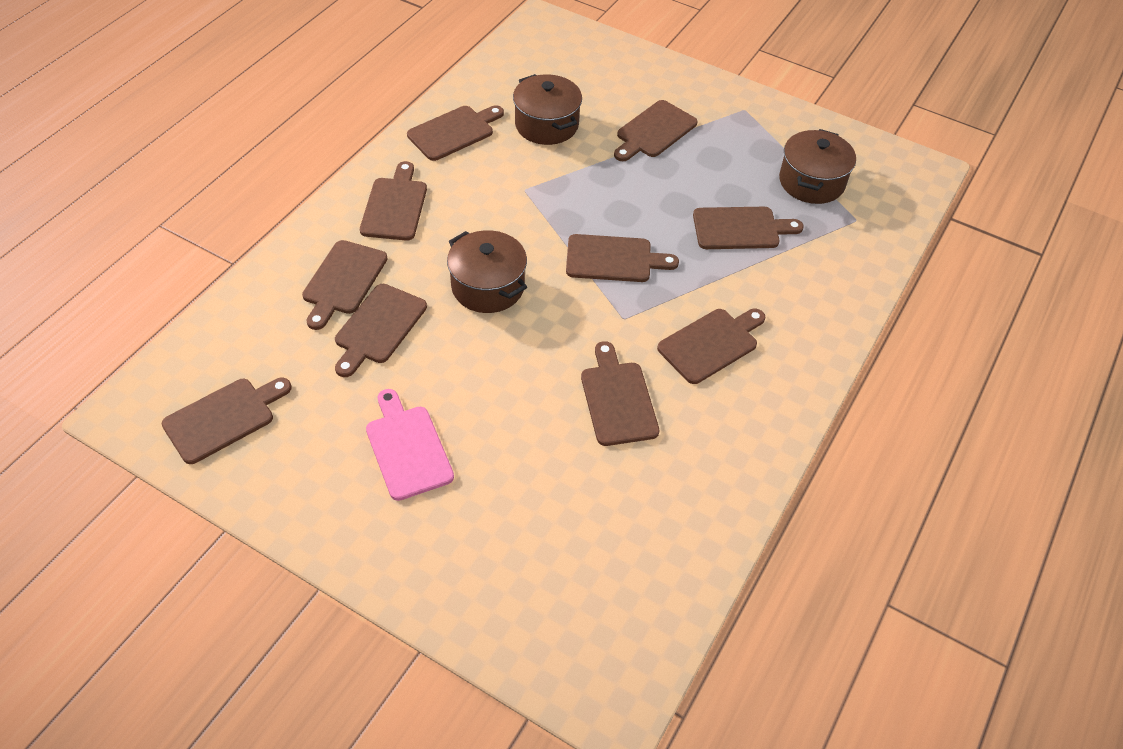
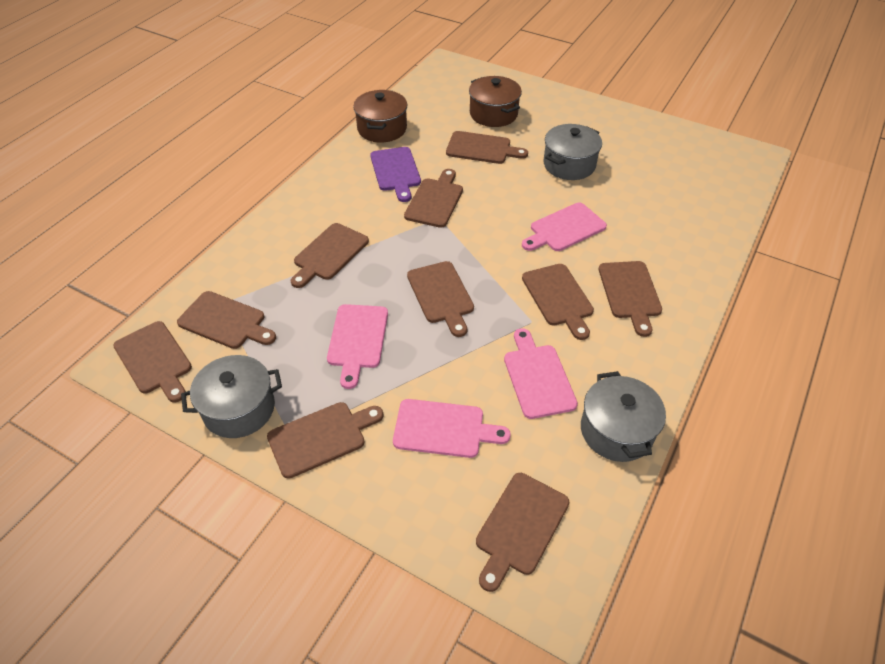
brown pot: [447,230,527,313] [513,74,582,145] [779,129,856,204] = 3 -> [353,90,407,142] [469,76,522,127] = 2
grey pot: none = 0 -> [181,355,282,438] [544,124,602,180] [581,371,666,462] = 3
pink cutting board: [366,389,454,501] = 1 -> [327,304,388,389] [393,399,511,458] [504,328,578,419] [522,203,607,251] = 4
purple cutting board: none = 0 -> [370,147,421,202] = 1

